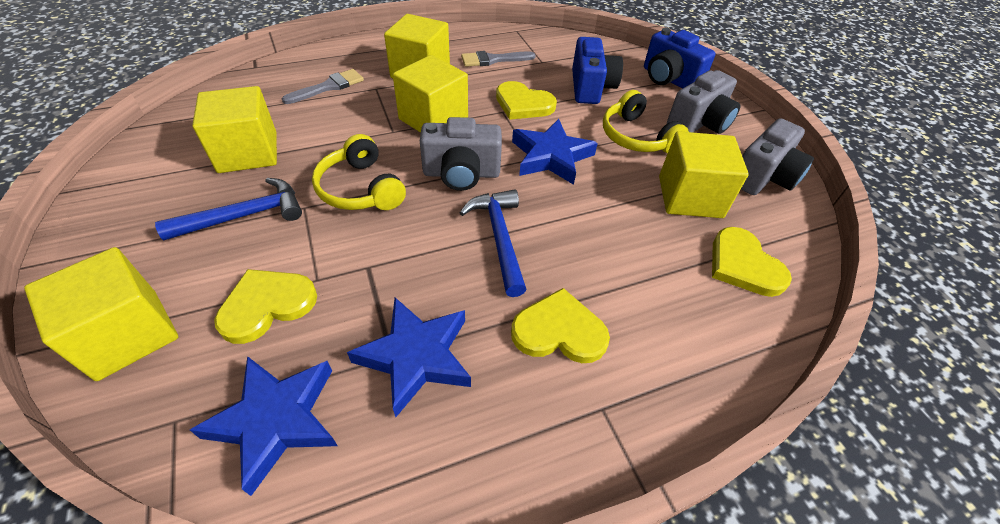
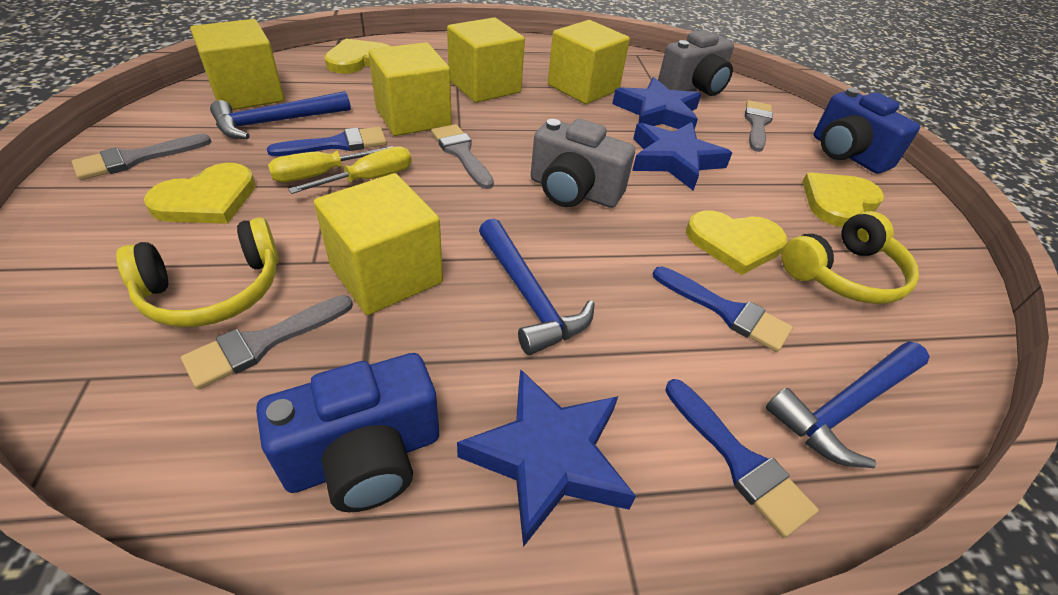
blue brush: none = 0 -> [267,127,387,156] [653,266,793,352] [665,379,819,538] = 3
blue hammer: [155,178,302,241] [460,189,527,297] = 2 -> [210,91,351,139] [479,218,595,355] [766,341,930,468] = 3
grey brush: [282,69,364,104] [461,51,536,67] = 2 -> [72,134,212,180] [181,295,353,390] [431,124,494,189] [745,100,773,152] = 4
grey camera: [420,117,502,191] [667,70,740,134] [741,118,814,195] = 3 -> [531,119,635,208] [658,30,734,96] = 2
yellow screwdriver: none = 0 -> [268,146,393,182] [288,146,412,194] = 2

